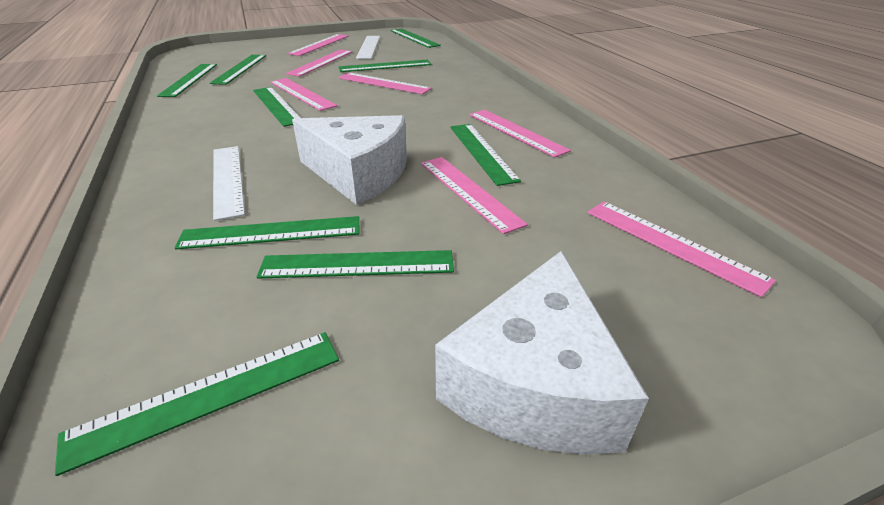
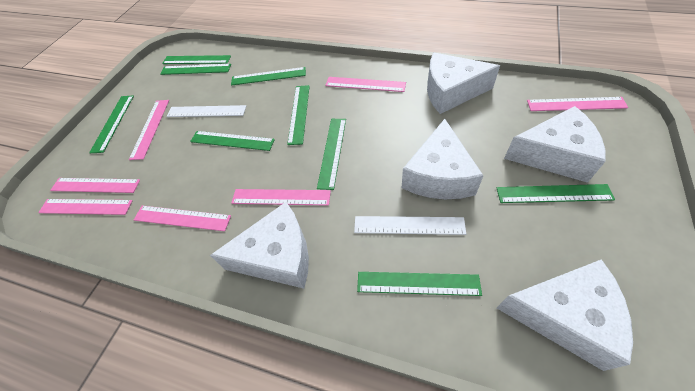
white cheese: [292,115,407,205] [435,251,649,455] = 2 -> [210,202,309,289] [402,119,483,199] [427,53,500,114] [497,259,633,371] [504,106,606,183] = 5

